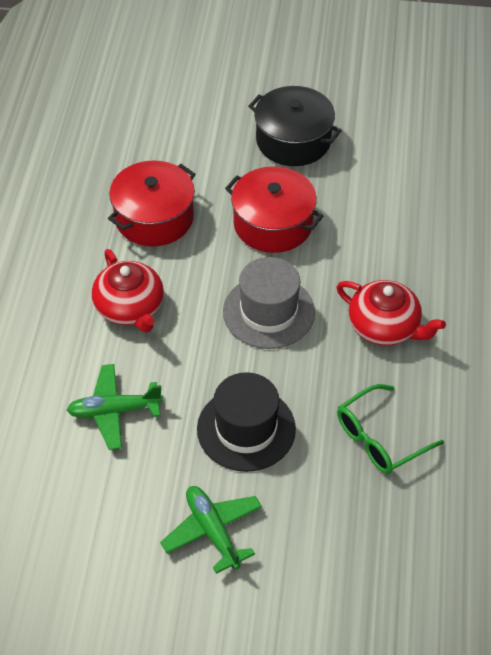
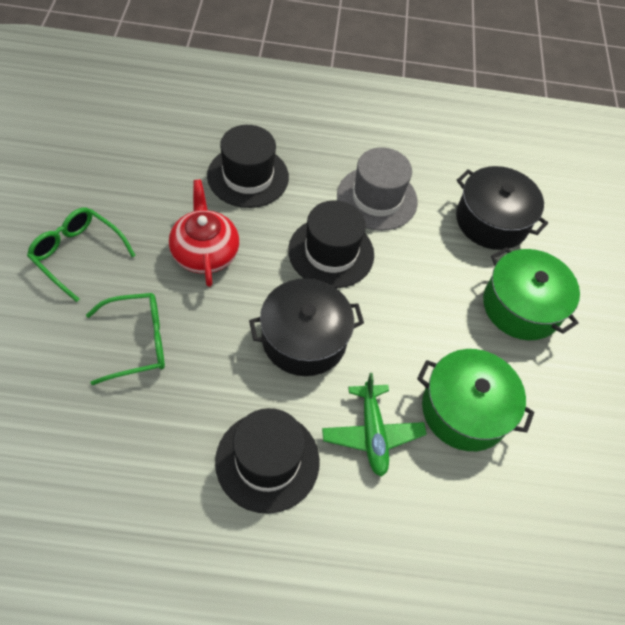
black hat: [197,372,296,472] = 1 -> [207,125,289,208] [215,408,320,514] [288,200,374,288] = 3
black pot: [248,86,342,166] = 1 -> [249,278,364,376] [456,166,548,250] = 2
green glasses: [337,384,444,474] = 1 -> [27,208,136,302] [86,293,165,385] = 2
green plane: [67,364,163,450] [160,486,262,574] = 2 -> [322,373,427,477] = 1
green pot: none = 0 -> [417,349,534,451] [483,247,580,340] = 2
red pot: [108,161,196,247] [225,166,323,253] = 2 -> none = 0
red teapot: [92,249,164,333] [337,280,446,345] = 2 -> [169,180,239,287] = 1

